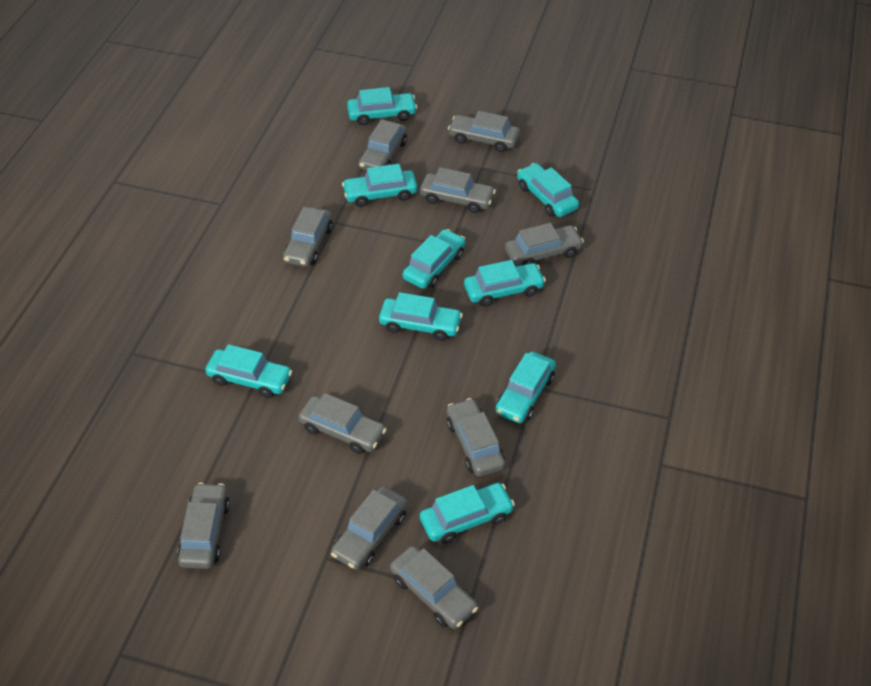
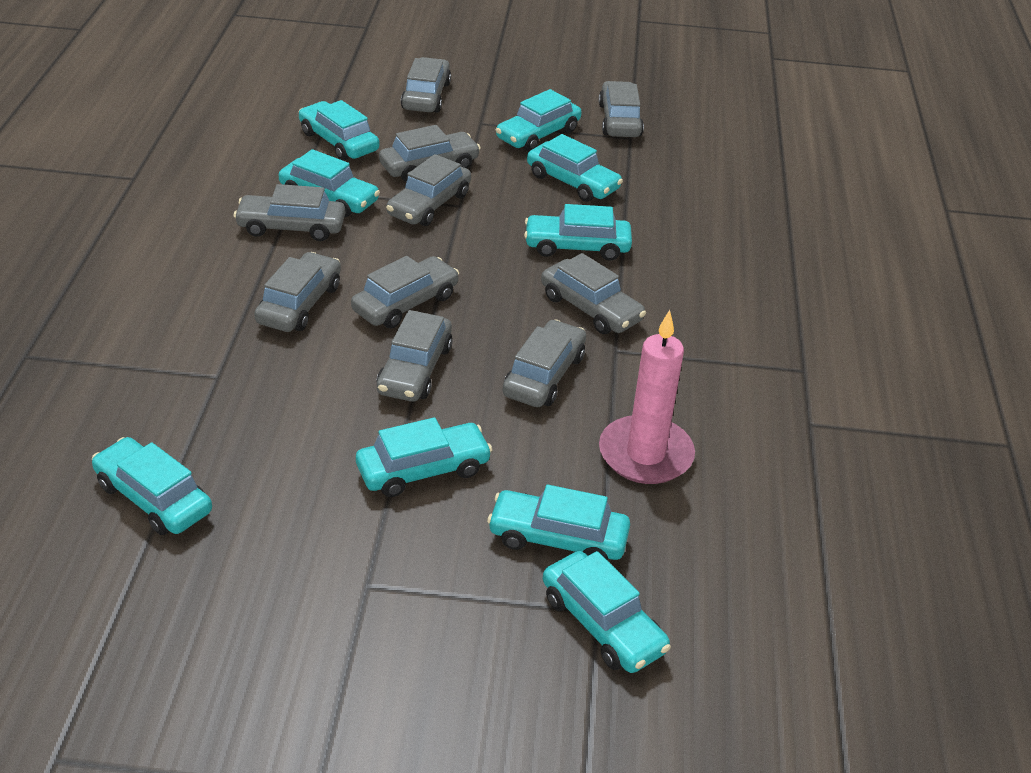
pink candle: none = 0 -> [599,310,695,484] = 1

